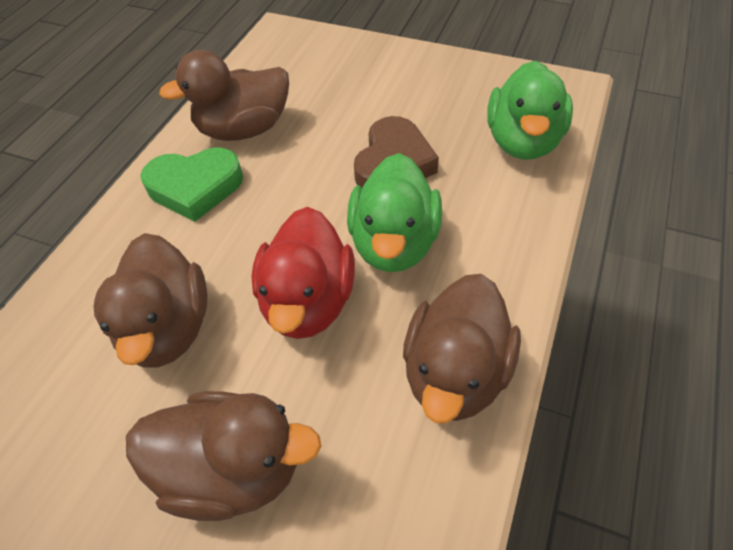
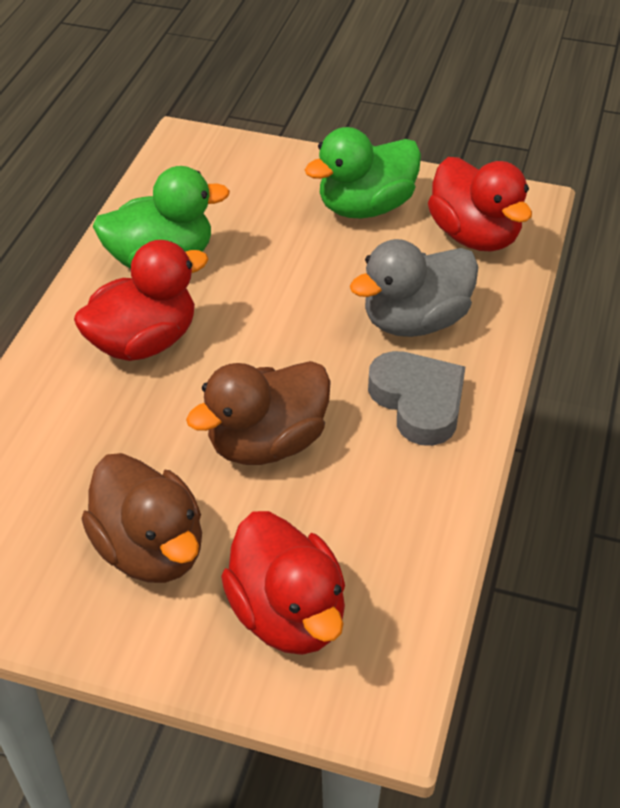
brown duck: [93,233,207,368] [126,391,322,521] [159,50,289,141] [403,274,521,423] = 4 -> [82,453,202,583] [186,361,331,465] = 2
brown heart: [354,116,439,188] = 1 -> none = 0
green heart: [140,148,243,222] = 1 -> none = 0
grey duck: none = 0 -> [350,239,478,337] = 1
grey heart: none = 0 -> [368,351,465,446] = 1
red duck: [251,207,355,339] = 1 -> [74,240,209,361] [221,511,345,655] [428,157,532,252] = 3

